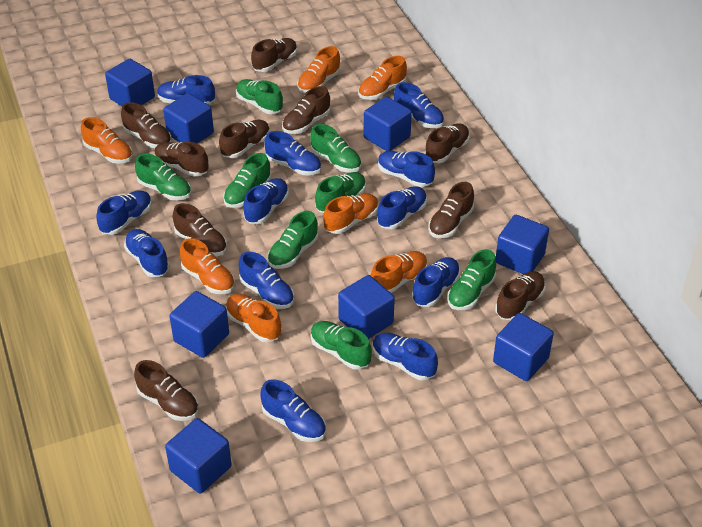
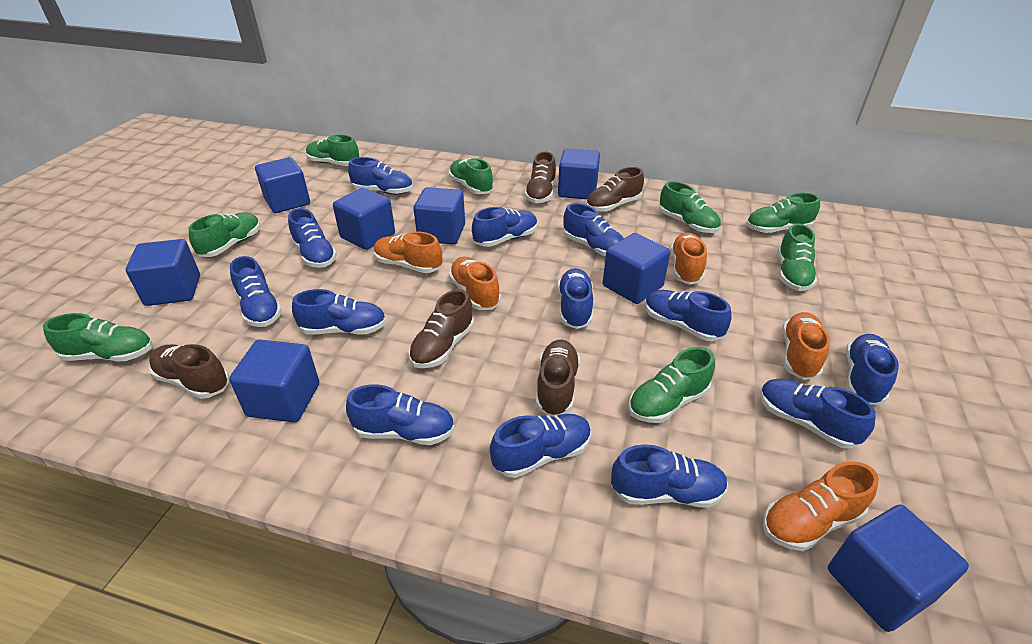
blue shoe: [96,190,152,235] [124,229,170,277] [157,75,215,105] [239,251,294,309] [243,178,289,224] [260,379,326,442] [264,131,321,175] [373,333,438,380] [377,186,427,229] [378,151,435,187] [394,82,444,128] [412,257,460,307] = 12 -> [230,256,282,327] [288,208,337,268] [292,289,386,334] [346,384,455,445] [348,157,413,195] [472,207,538,247] [490,414,591,478] [558,268,593,329] [563,203,624,256] [611,444,728,507] [645,290,732,341] [760,378,876,449] [846,334,899,405] = 13
brown shoe: [121,102,172,148] [134,360,199,421] [155,142,208,177] [173,203,227,256] [219,120,270,158] [251,38,297,72] [282,86,330,134] [425,123,470,163] [428,182,474,238] [495,271,546,320] = 10 -> [149,344,229,399] [409,289,474,368] [525,152,556,203] [536,340,580,417] [586,167,644,212] = 5
orange shoe: [81,117,133,164] [180,238,235,294] [226,294,282,342] [297,46,340,93] [323,193,378,234] [358,56,407,100] [370,251,427,293] = 7 -> [374,231,442,273] [449,257,501,310] [670,232,707,285] [763,462,879,551] [782,312,830,380] = 5

